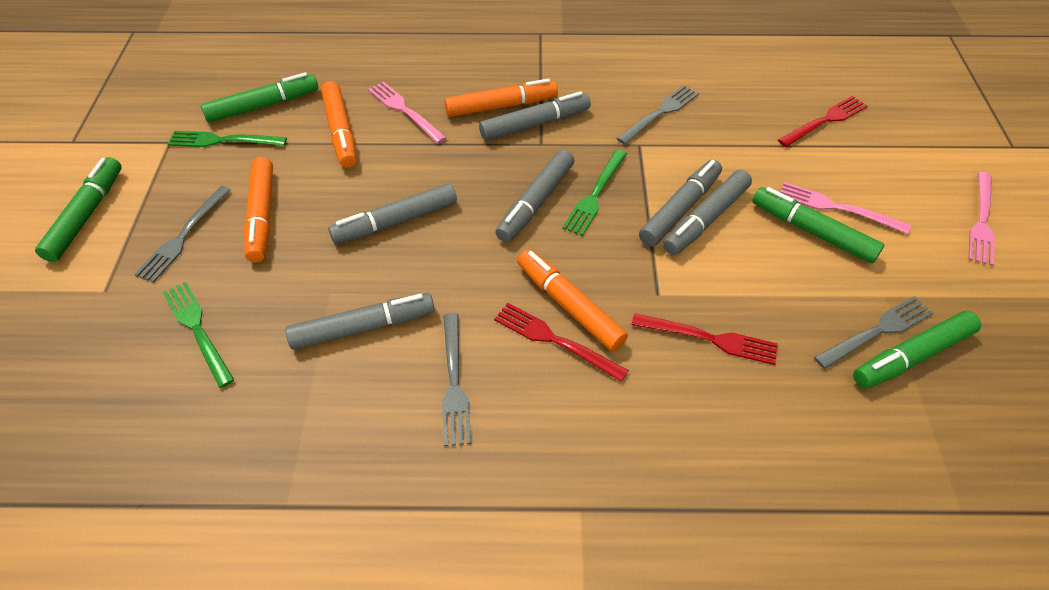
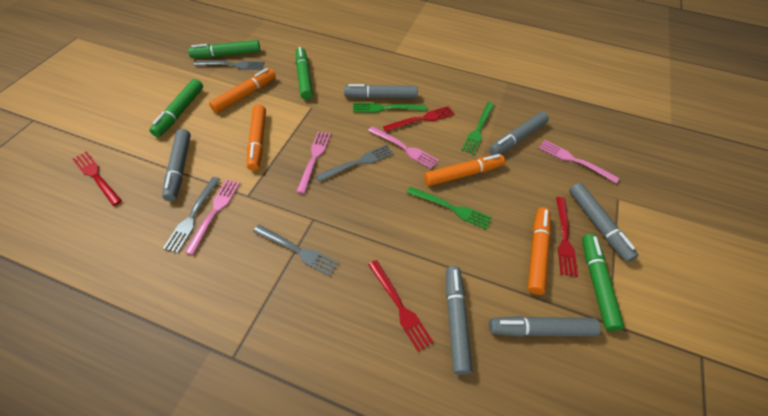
pink fork: [368,81,447,143] [780,182,911,234] [968,172,995,266] = 3 -> [185,179,240,255] [296,131,331,194] [368,126,439,169] [539,140,620,184] = 4
red fork: [494,303,629,382] [631,313,778,365] [778,96,868,147] = 3 -> [73,152,122,206] [368,260,434,352] [383,106,454,132] [556,197,578,277] = 4

